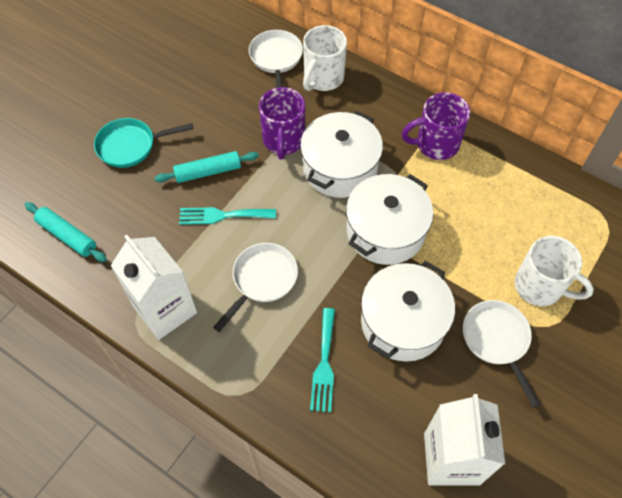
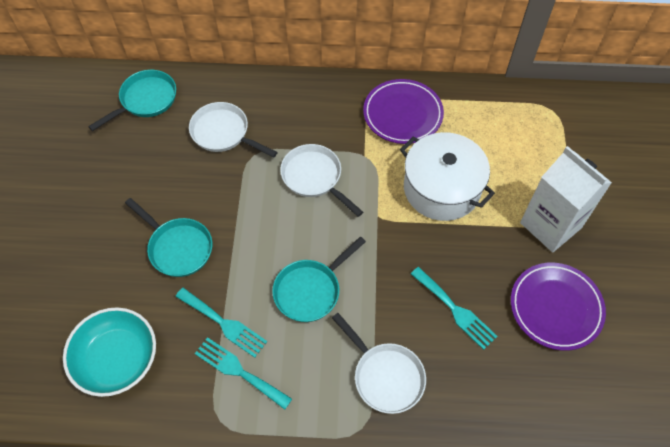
purple mug: [259,87,305,160] [402,92,470,160] = 2 -> none = 0
purple plate: none = 0 -> [363,79,444,144] [511,263,606,351] = 2
turquoise bowl: none = 0 -> [63,307,156,397] = 1
turquoise fork: [179,207,276,225] [310,308,335,412] = 2 -> [175,288,267,358] [195,337,292,410] [411,267,497,350] = 3
turquoise pan: [94,118,193,168] = 1 -> [88,70,176,131] [125,198,212,277] [272,237,366,322] = 3
turquoise rolling pin: [25,202,107,262] [155,151,259,183] = 2 -> none = 0
white carton: [111,235,197,340] [424,394,505,486] = 2 -> [520,146,612,252] = 1
white mug: [303,25,347,91] [515,236,594,306] = 2 -> none = 0
white pot: [300,111,383,198] [346,174,433,265] [361,261,455,362] = 3 -> [400,132,495,221] = 1

